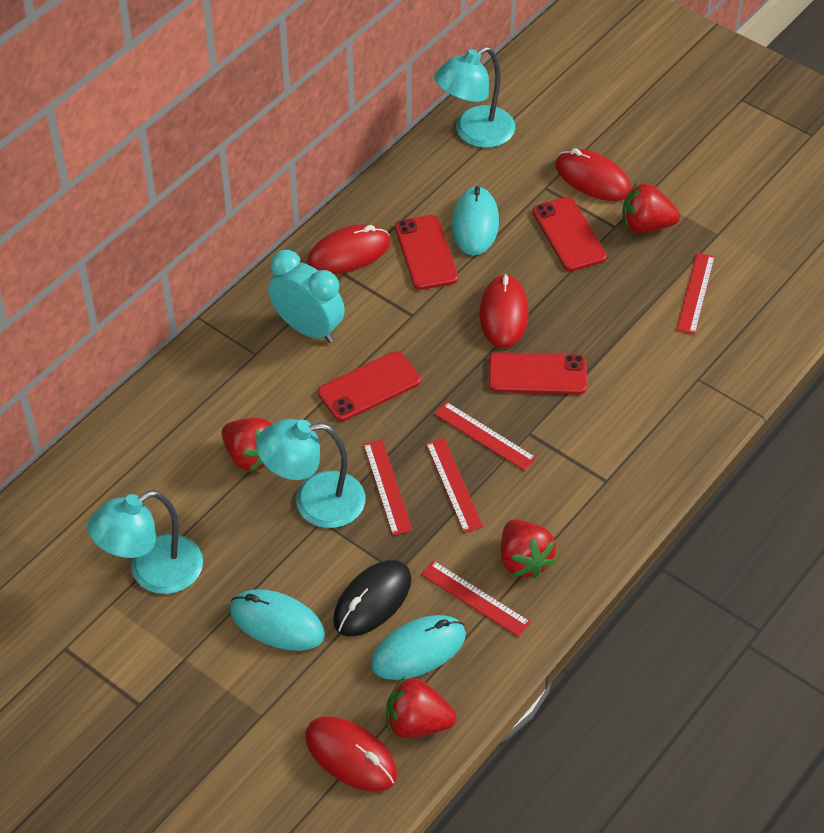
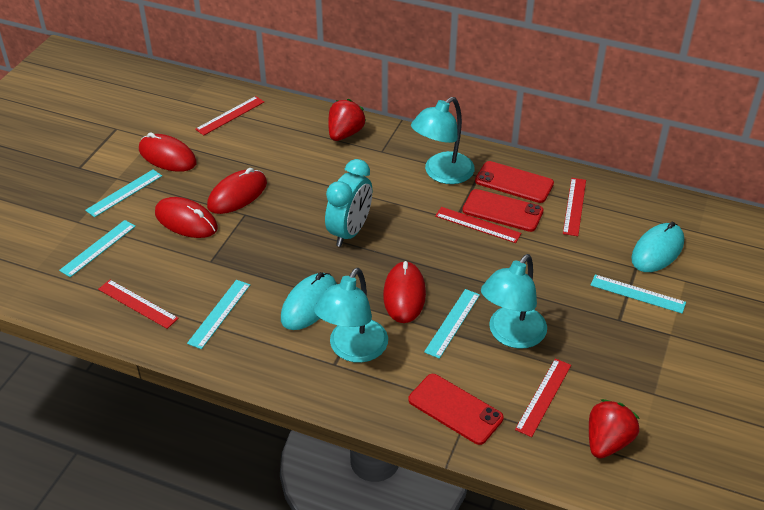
black mouse: [333,560,411,636] = 1 -> none = 0
red phone: [318,351,421,421] [395,215,458,290] [489,352,587,394] [533,197,607,271] = 4 -> [408,374,504,445] [462,189,544,232] [475,161,554,203] = 3
red strawberry: [222,418,272,472] [387,677,456,738] [501,520,556,578] [622,183,680,233] = 4 -> [328,99,366,141] [589,399,640,459] = 2
turquoise mouse: [230,589,325,651] [371,615,466,680] [452,186,499,255] = 3 -> [281,272,337,330] [631,222,684,272] = 2
turquoise ruler: none = 0 -> [59,220,136,277] [85,169,162,217] [187,280,250,349] [424,289,480,359] [591,274,686,313] = 5

